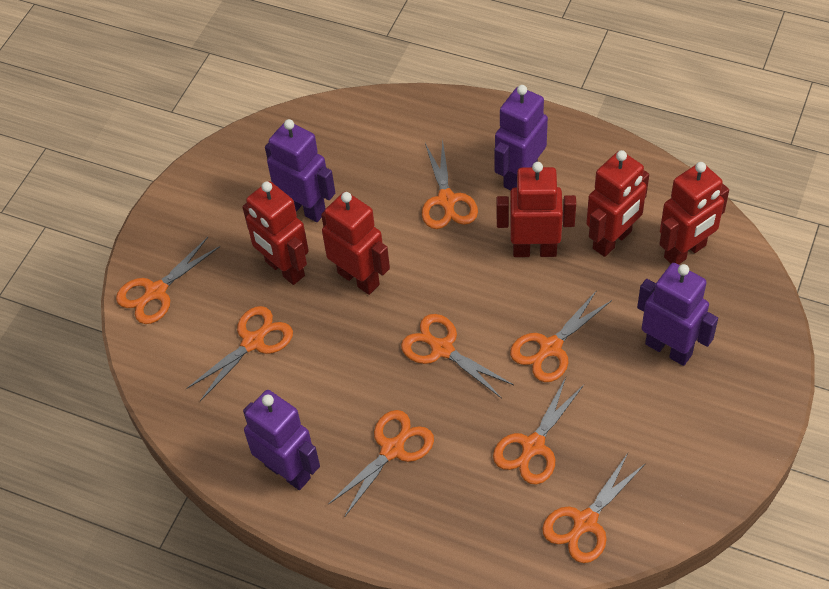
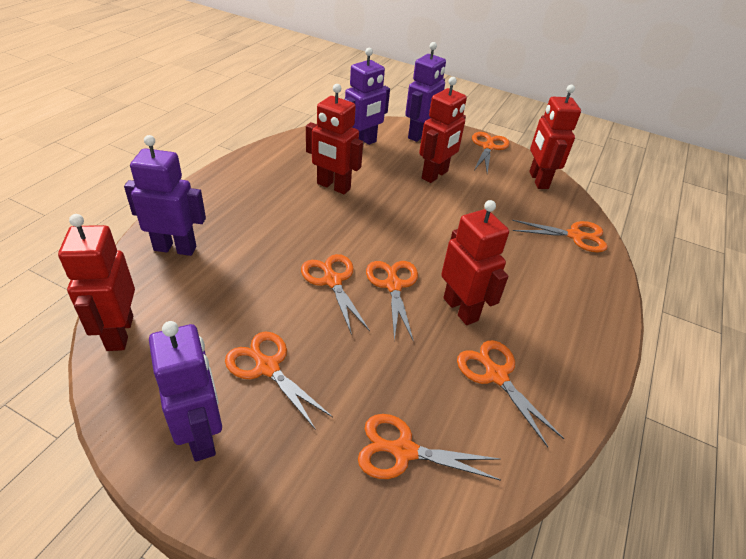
orange scissors: [116,237,220,324] [186,306,293,401] [328,410,434,516] [401,314,514,399] [422,139,478,229] [493,377,584,485] [510,290,612,382] [542,453,646,563] = 8 -> [225,332,333,430] [301,254,370,335] [358,414,501,481] [366,261,418,342] [457,340,564,447] [472,132,509,173] [512,220,607,252] = 7

